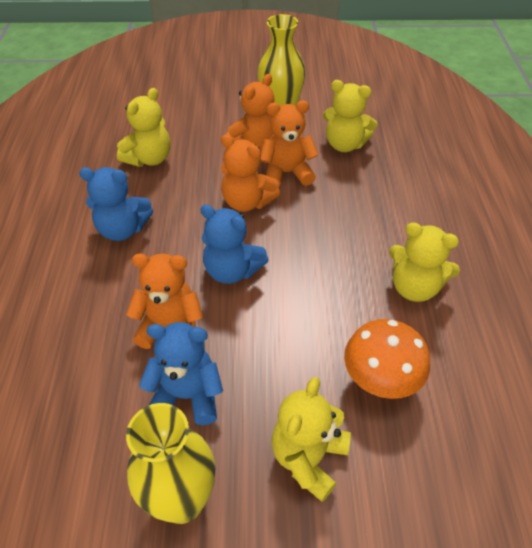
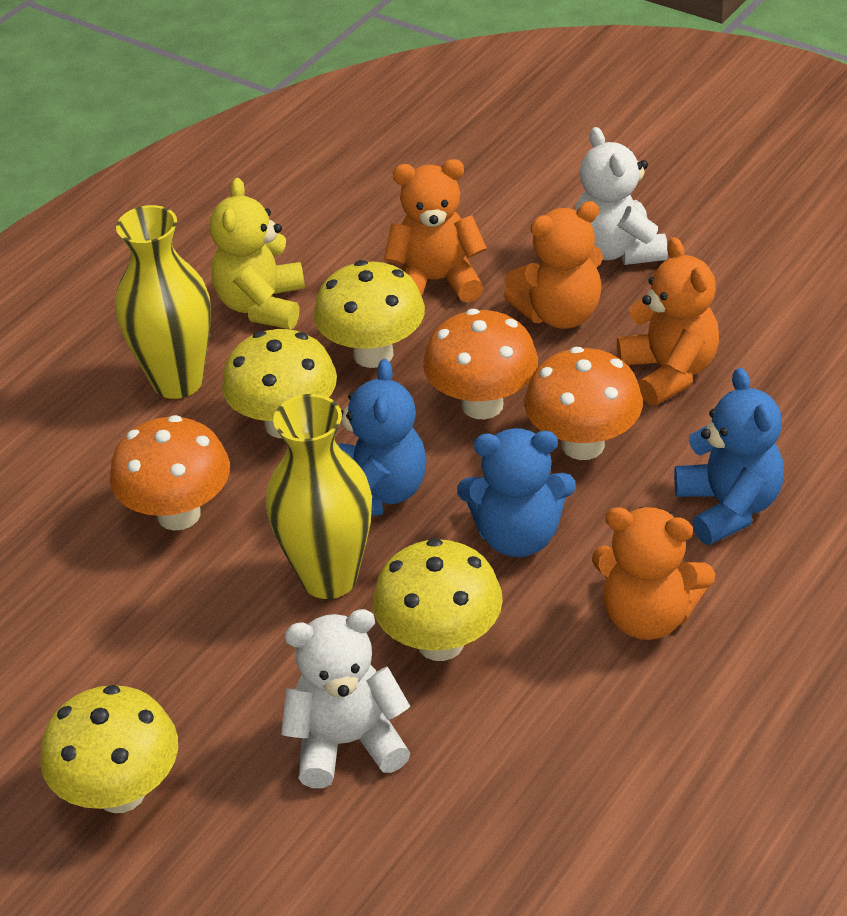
orange mushroom: [344,319,430,399] = 1 -> [110,415,230,531] [423,309,538,419] [524,347,643,460] = 3
white teddy bear: none = 0 -> [281,609,410,788] [575,127,668,265] = 2
yellow mushroom: none = 0 -> [40,685,178,813] [222,329,337,438] [314,260,425,368] [373,538,503,661] = 4
yellow teddy bear: [117,88,170,167] [272,377,351,502] [323,80,377,152] [389,222,460,302] = 4 -> [210,178,305,329] = 1

